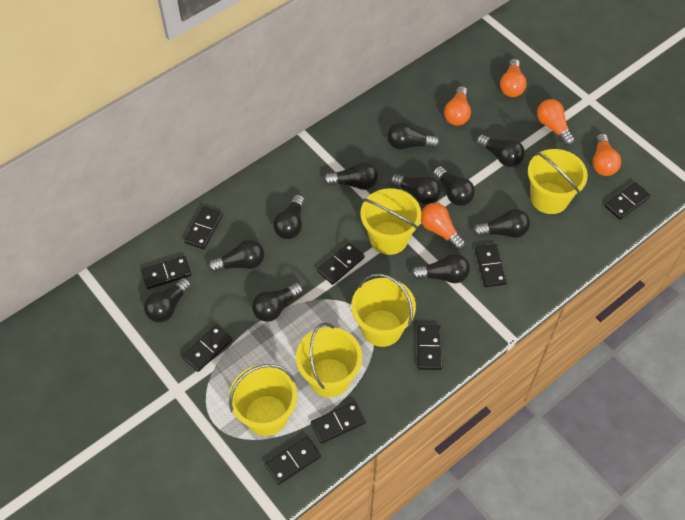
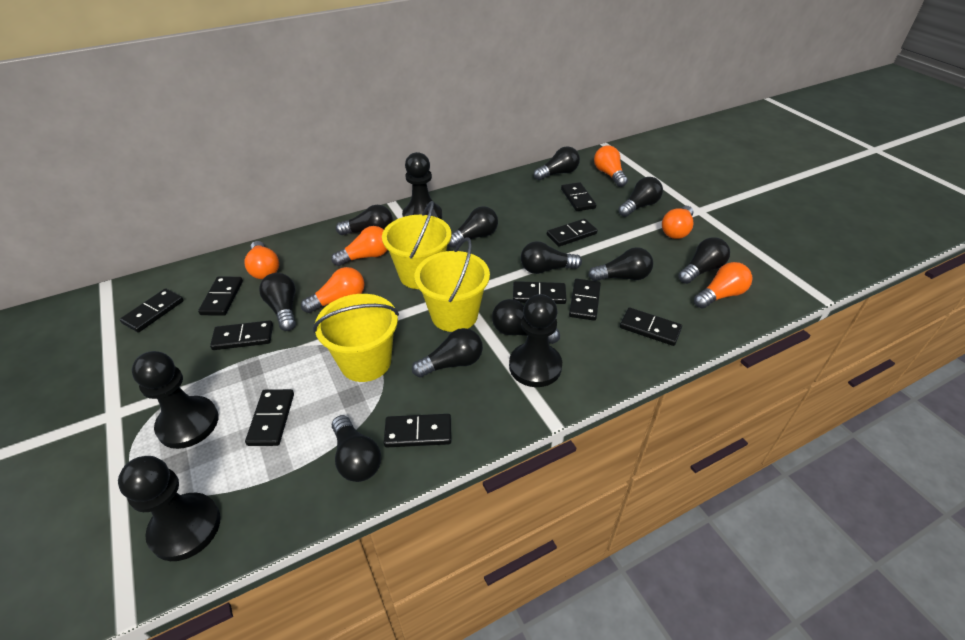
black domino: [141,256,191,289] [182,325,232,372] [184,206,223,249] [265,436,321,485] [311,401,366,444] [317,242,365,285] [417,325,443,370] [475,244,507,287] [605,182,651,220] = 9 -> [120,289,184,332] [198,276,243,316] [210,320,273,350] [245,389,294,446] [384,414,451,447] [513,281,566,304] [547,219,598,247] [561,182,596,211] [569,279,601,321] [620,308,682,346] = 10
black pawn: none = 0 -> [118,456,221,561] [132,351,218,449] [402,152,442,220] [509,294,562,387] = 4
orange light bulb: [421,203,465,250] [444,86,471,126] [500,59,527,97] [537,99,575,146] [592,134,621,176] = 5 -> [244,241,279,279] [301,267,365,313] [331,226,387,266] [594,145,628,187] [662,206,694,239] [694,262,752,308] = 6
yellow bucket: [229,364,297,436] [296,322,362,397] [351,273,416,347] [360,188,421,255] [528,149,588,214] = 5 -> [313,294,399,382] [382,201,451,289] [415,238,490,332] = 3

